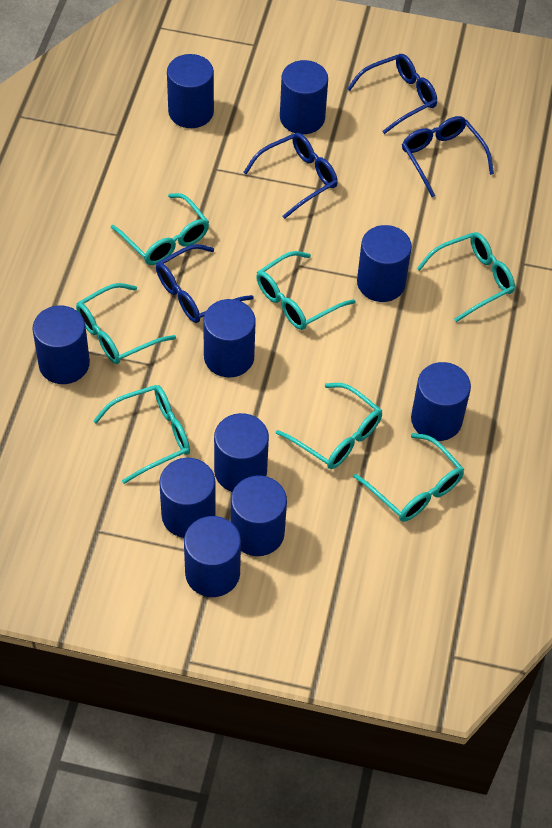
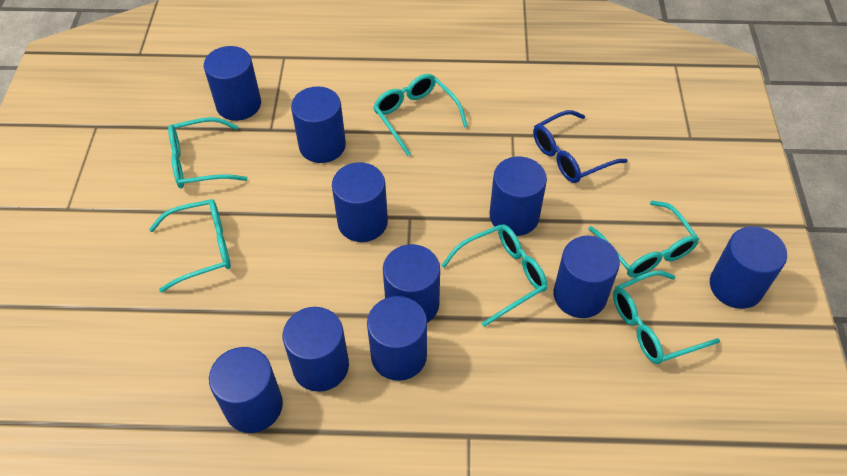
blue glasses: [156,244,254,323] [243,133,338,219] [347,54,437,134] [402,116,494,197] = 4 -> [533,110,628,183] = 1
turquoise glasses: [76,283,176,364] [93,385,190,484] [111,193,209,265] [256,251,355,330] [276,383,383,469] [353,433,464,522] [417,232,515,322] = 7 -> [149,199,231,292] [168,117,248,189] [373,74,468,156] [441,224,547,327] [589,201,699,278] [613,271,720,364] = 6

